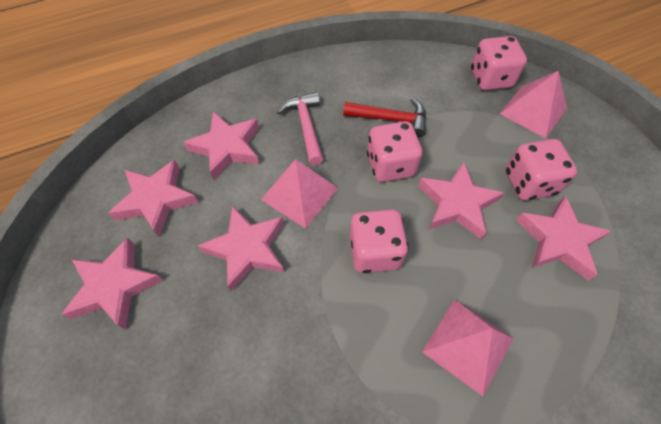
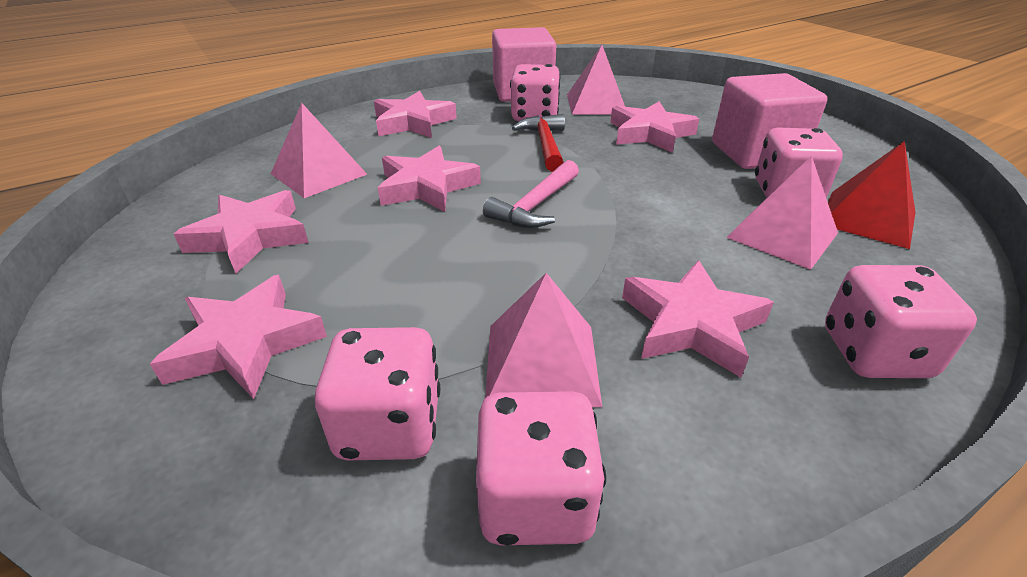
pink cube: none = 0 -> [492,27,556,102] [712,73,827,169] = 2
pink dice: [350,209,409,273] [367,121,422,182] [471,36,527,91] [505,139,577,201] = 4 -> [315,327,440,461] [476,391,606,545] [510,64,561,121] [755,127,843,197] [825,265,977,378] = 5
pink pyramid: [261,159,338,228] [422,300,514,396] [500,71,567,138] = 3 -> [271,103,367,198] [485,273,602,407] [567,45,625,115] [726,155,838,270] = 4
red pyramid: none = 0 -> [828,141,916,249] = 1

